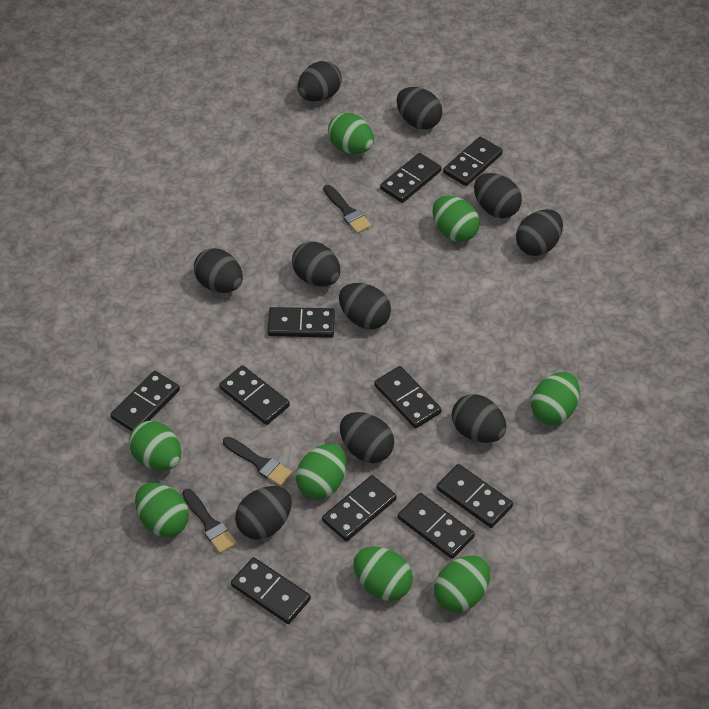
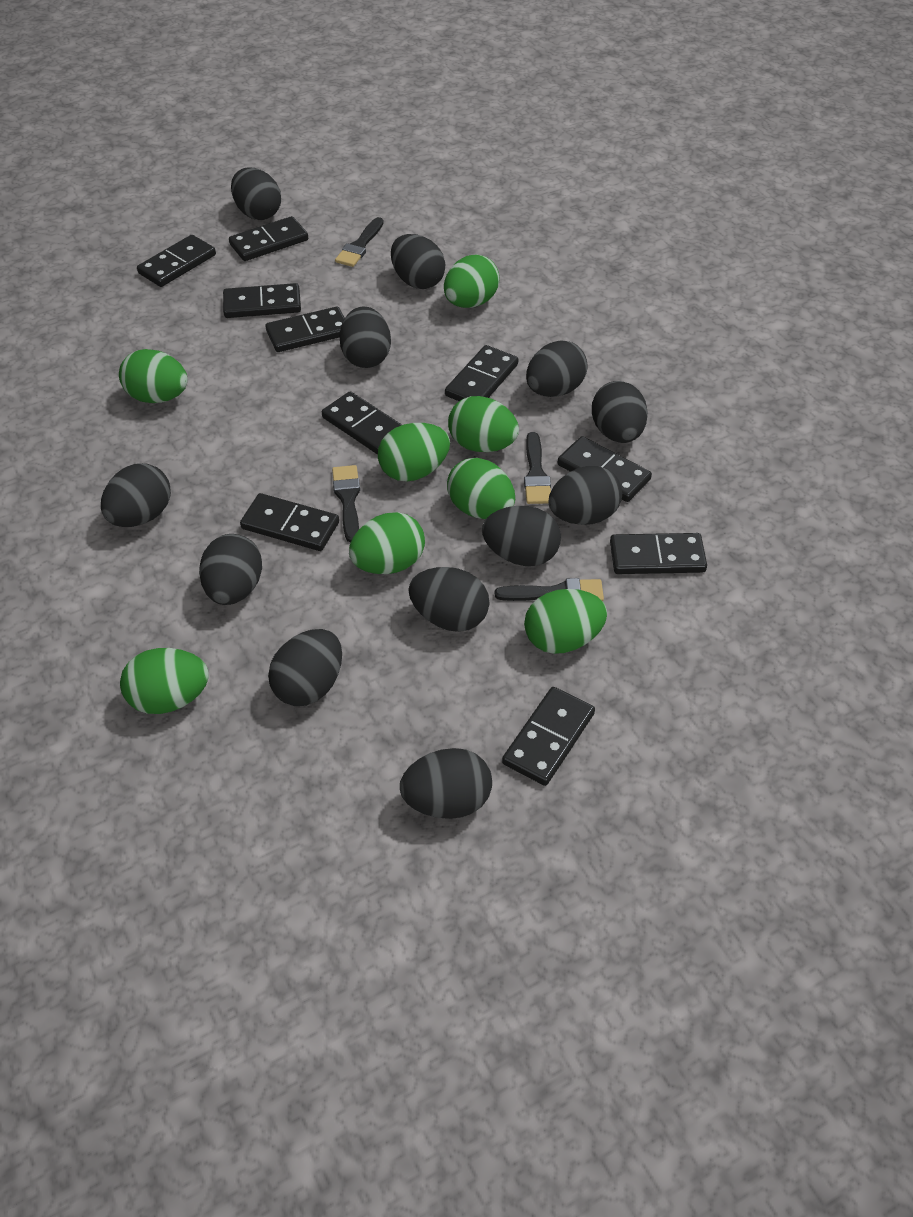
black brush: [182,489,237,554] [223,437,292,486] [323,185,372,233] = 3 -> [332,465,360,543] [335,217,384,267] [495,578,604,601] [524,432,551,504] = 4
black egg: [194,248,243,293] [235,486,292,540] [292,242,340,286] [297,61,342,102] [339,283,391,329] [340,412,394,463] [397,87,442,130] [452,394,507,443] [474,173,522,218] [516,209,563,256] = 10 -> [101,463,171,527] [199,534,262,605] [231,168,281,220] [268,629,342,706] [339,307,391,368] [391,234,445,289] [400,748,492,819] [408,567,489,632] [482,506,561,566] [526,340,588,397] [549,466,622,525] [592,381,648,443] = 12

